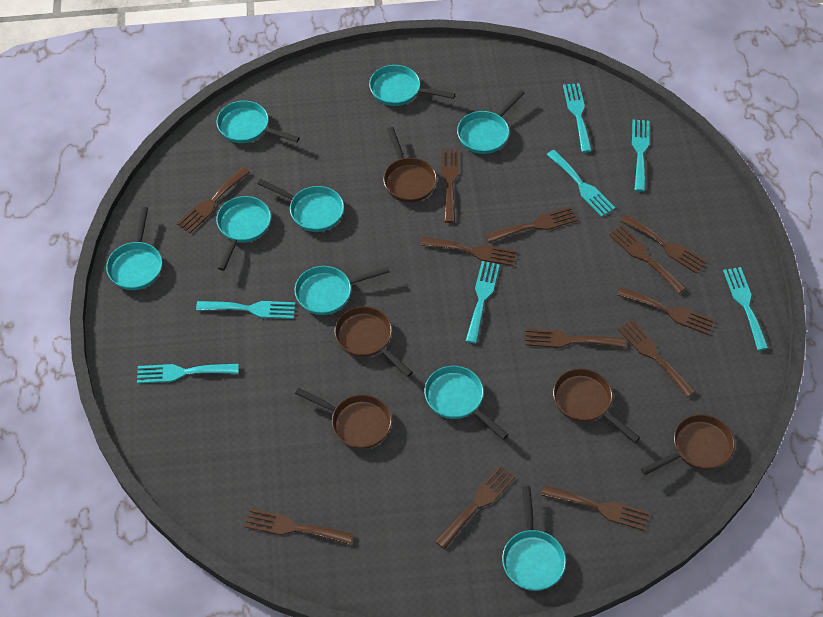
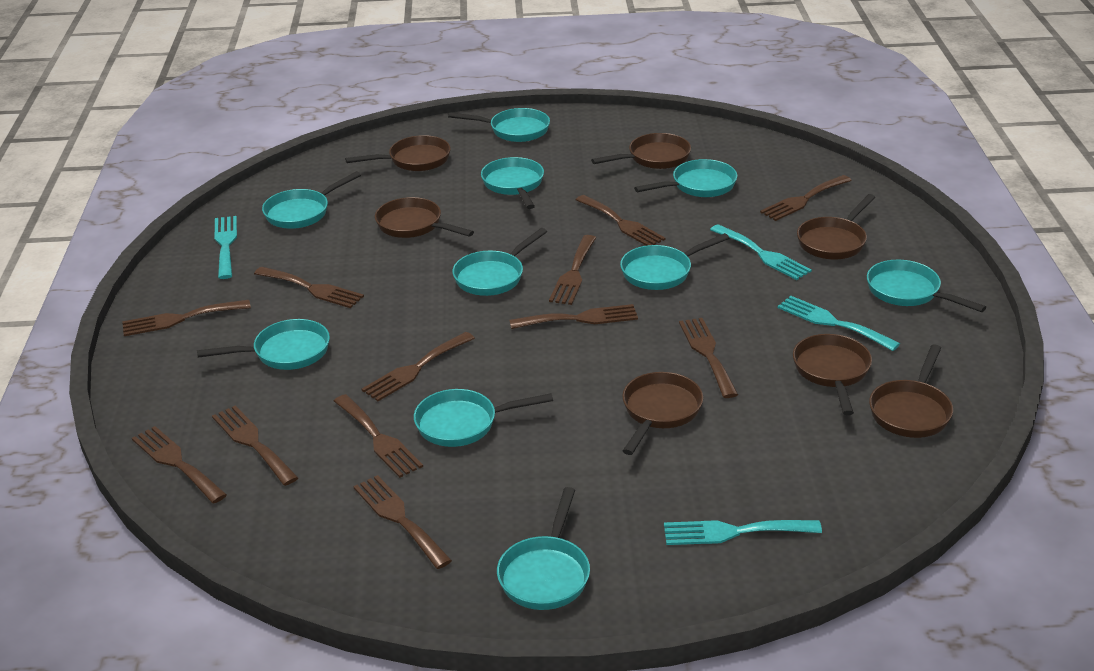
brown pan: [295,388,392,449] [334,306,413,377] [383,127,437,203] [553,368,640,442] [641,414,735,475] = 5 -> [345,135,451,171] [375,197,474,238] [591,133,691,169] [622,372,703,455] [793,334,872,415] [797,194,875,259] [869,344,953,438] = 7
turquoise fork: [137,364,239,383] [196,301,295,319] [466,261,500,344] [546,150,615,217] [563,83,592,153] [632,120,650,192] [723,267,768,350] = 7 -> [214,216,237,279] [664,520,822,545] [710,224,812,280] [777,296,900,351] = 4
turquoise pan: [106,207,162,290] [216,101,300,143] [216,196,271,271] [258,179,344,232] [295,266,390,315] [369,65,455,106] [424,366,509,439] [457,90,525,154] [502,486,566,591] = 9 -> [197,319,330,370] [262,171,361,229] [414,389,553,447] [448,108,550,142] [452,228,547,296] [481,157,544,209] [497,487,590,610] [620,233,729,290] [634,159,737,197] [867,260,986,312] = 10

